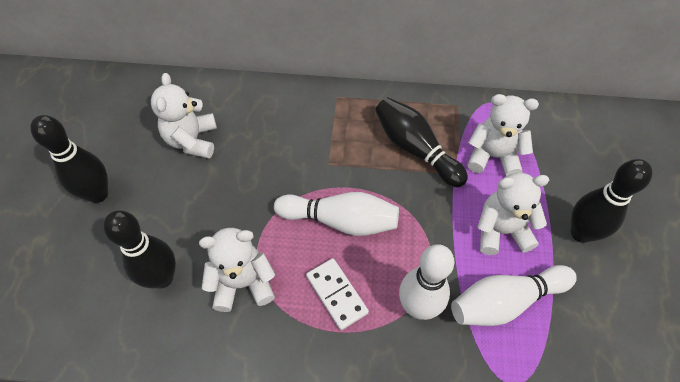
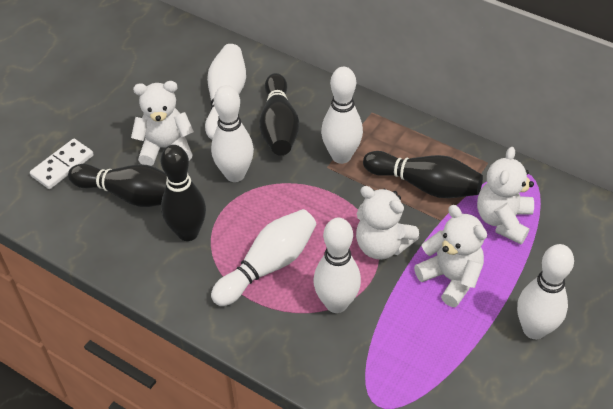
white bowling pin: [274,192,399,236] [399,244,455,320] [451,265,577,326] = 3 -> [205,44,246,140] [211,85,254,182] [211,209,316,306] [313,218,361,313] [321,67,363,164] [517,244,574,339] = 6

